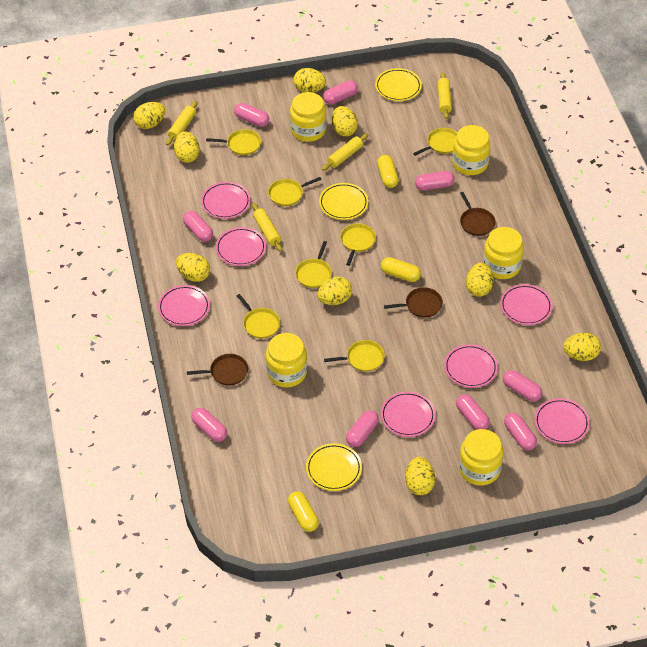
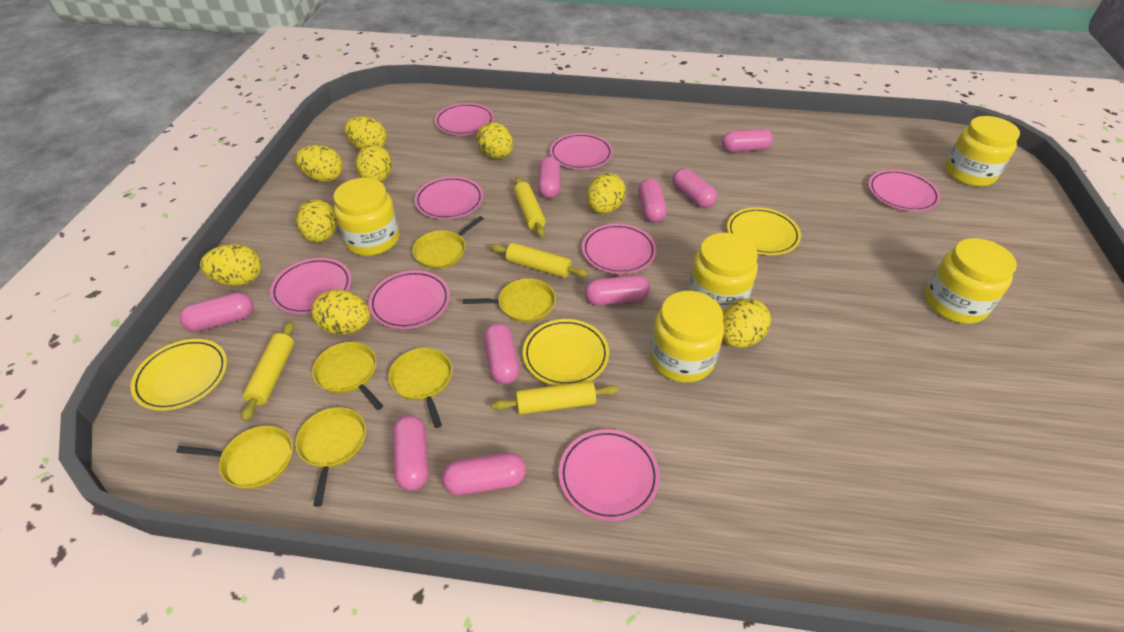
brown pan: [187,354,248,386] [384,287,443,318] [460,192,496,236] = 3 -> none = 0
pink plate: [158,285,210,326] [201,182,250,219] [216,227,266,266] [381,392,435,437] [444,344,498,388] [500,284,553,325] [535,398,590,444] = 7 -> [270,258,352,314] [368,270,450,329] [414,177,483,219] [435,103,494,135] [550,133,613,170] [559,429,660,521] [582,224,656,274] [868,170,941,211] = 8
yellow capsule: [288,491,319,532] [377,155,399,188] [381,257,421,282] = 3 -> none = 0
yellow pan: [206,129,261,155] [237,294,280,339] [268,177,322,206] [295,241,332,288] [324,340,385,372] [340,223,376,266] [413,128,458,156] = 7 -> [176,426,293,489] [296,407,366,507] [312,342,383,410] [388,348,452,428] [412,216,484,269] [463,279,556,322] = 6

